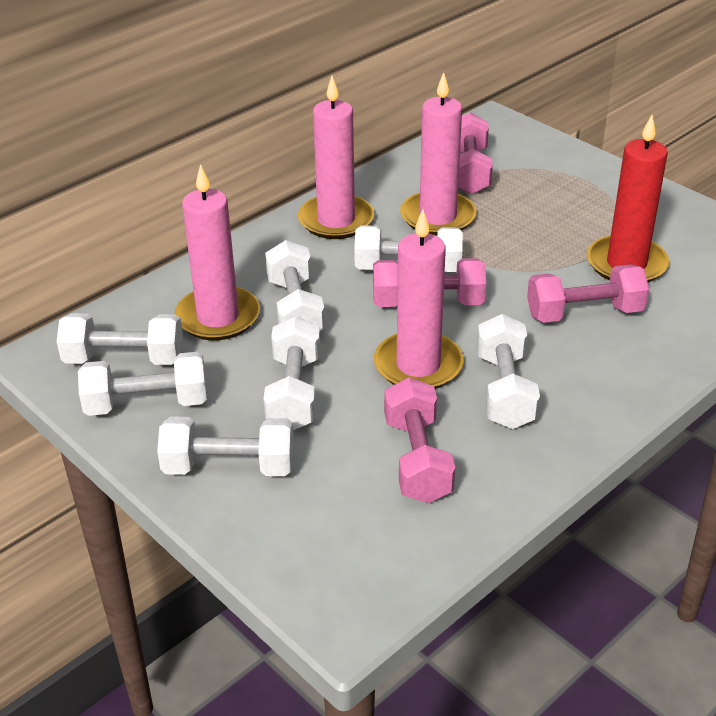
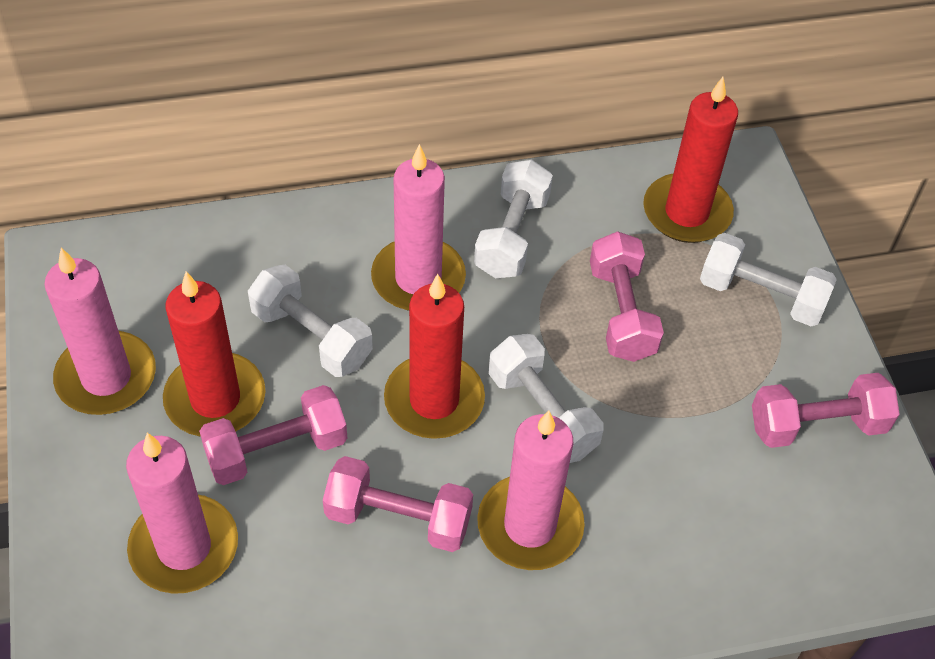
red candle: [587,115,669,282] = 1 -> [163,272,266,437] [384,274,485,439] [643,77,738,243] = 3
white dumbbell: [57,313,183,365] [78,352,207,416] [157,417,294,476] [264,316,321,430] [265,240,325,331] [354,225,463,272] [477,314,540,429] = 7 -> [248,265,373,377] [474,160,553,278] [489,334,604,463] [700,233,837,326] = 4

